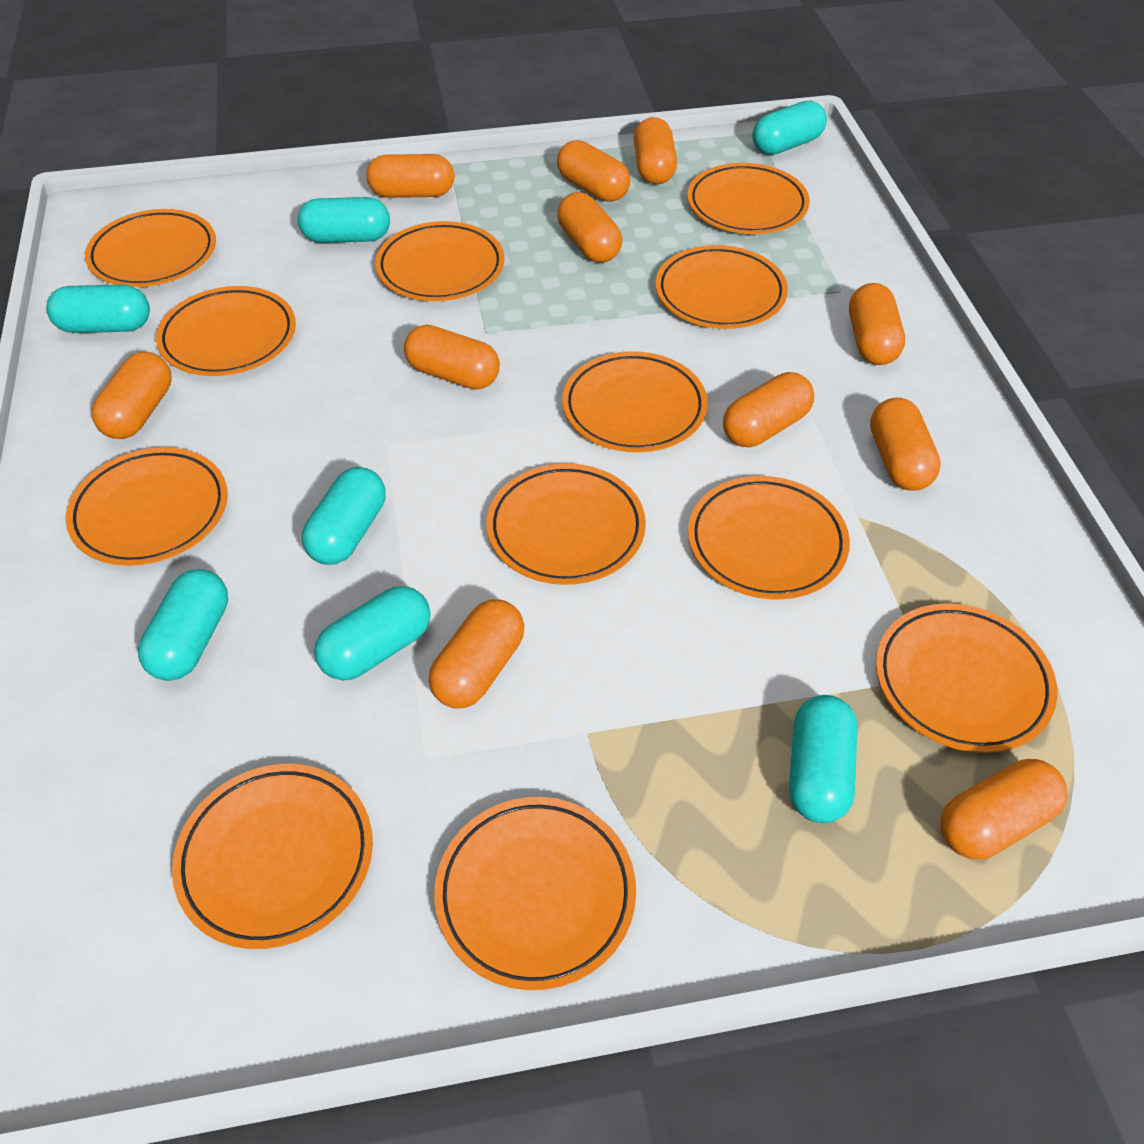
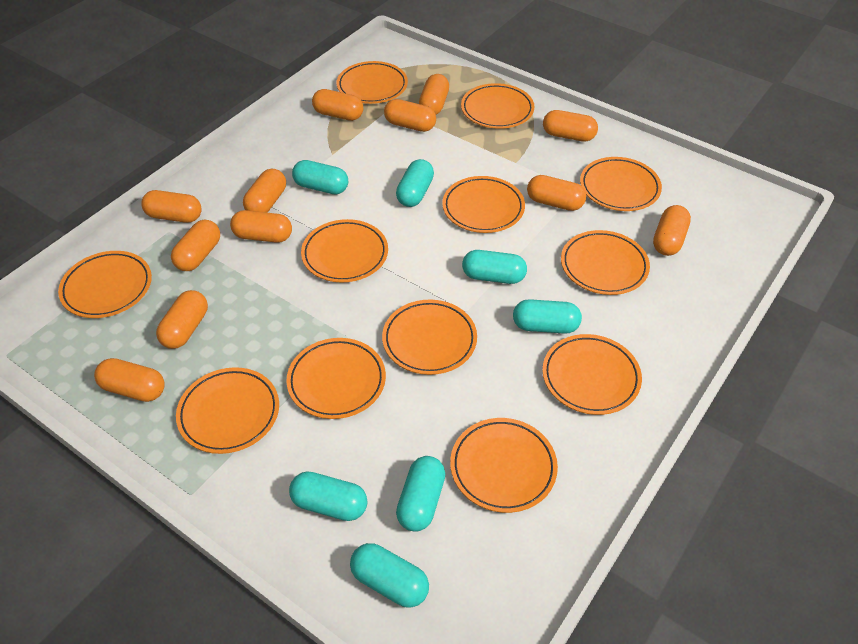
orange capsule: [92,352,172,439] [366,154,454,198] [404,324,500,389] [429,599,524,709] [557,140,630,202] [557,192,622,263] [633,117,677,184] [723,372,814,447] [849,283,905,365] [870,398,941,491] [940,759,1067,859] = 11 -> [94,358,165,402] [141,190,202,223] [156,290,208,349] [171,220,220,271] [230,210,292,243] [243,169,286,213] [312,89,363,121] [384,99,436,132] [419,74,449,115] [527,175,586,211] [543,110,598,142] [653,205,691,256] = 12

